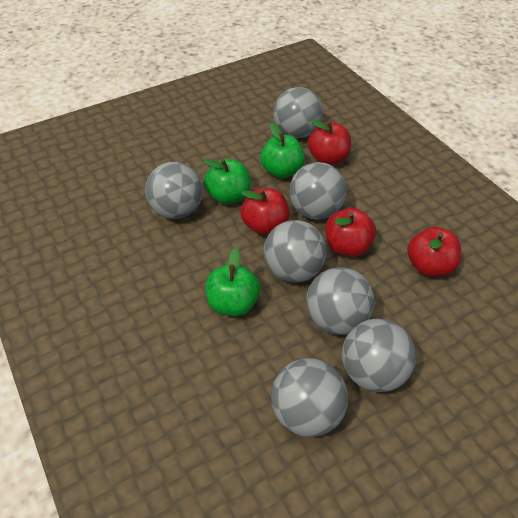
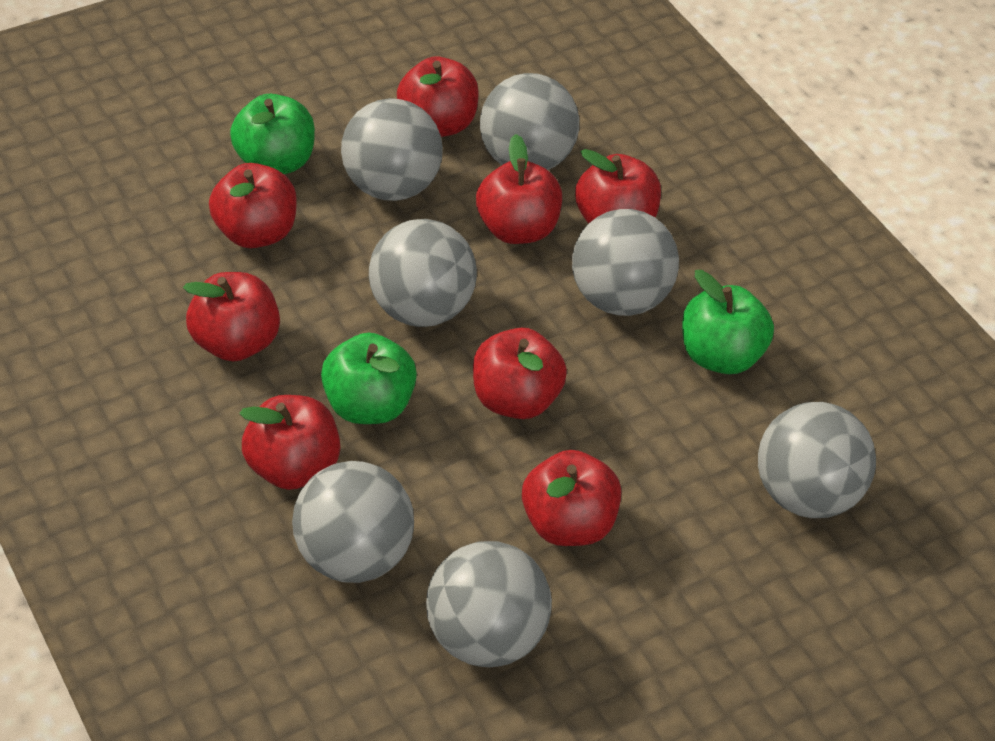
red apple: [241,188,290,235] [308,119,351,165] [325,208,376,257] [408,226,461,277] = 4 -> [183,272,280,361] [209,163,297,248] [239,395,340,490] [397,56,479,137] [473,328,567,419] [476,134,562,244] [522,450,621,546] [575,149,661,224] = 8

